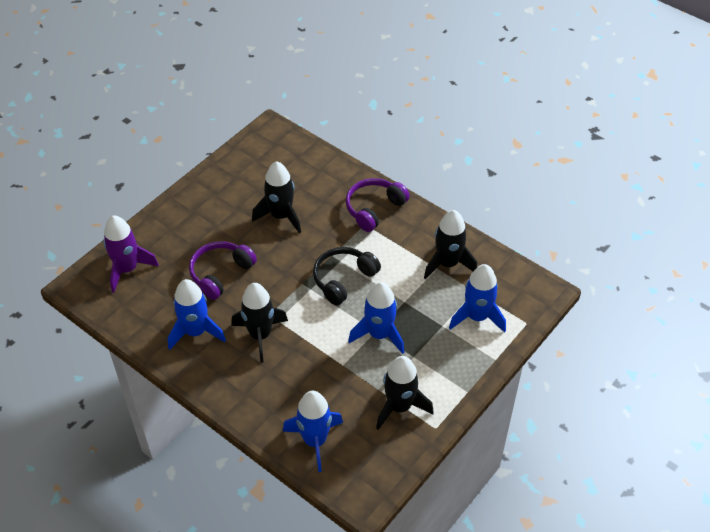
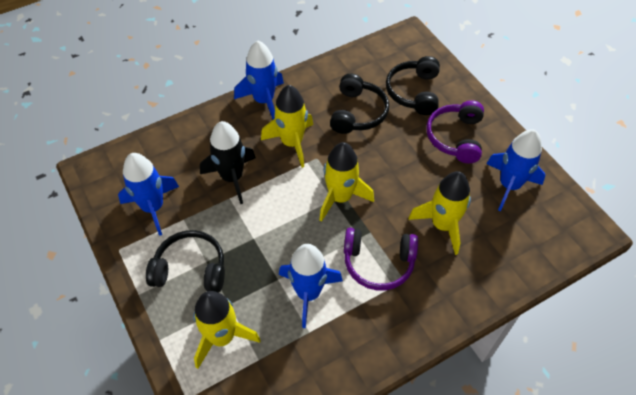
black headphones: [313,247,381,306] = 1 -> [146,230,225,292] [330,74,389,134] [386,56,440,115] = 3
black rocket: [231,283,288,363] [252,161,301,234] [376,356,434,430] [424,210,477,280] = 4 -> [200,121,256,204] = 1
purple rocket: [103,215,159,293] = 1 -> none = 0
yellow rocket: none = 0 -> [193,291,261,369] [261,85,313,168] [319,142,374,222] [408,171,471,255] = 4

